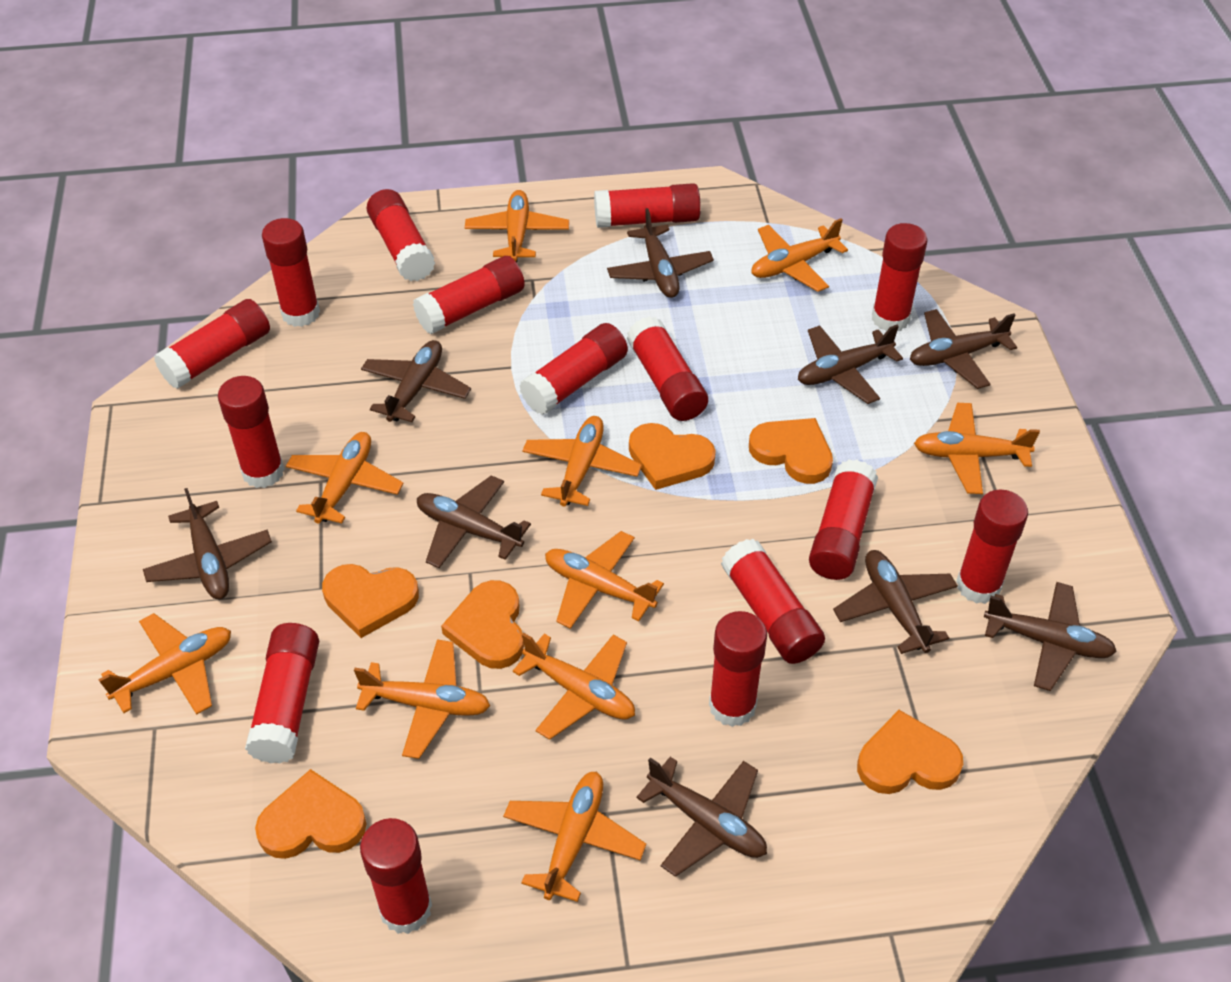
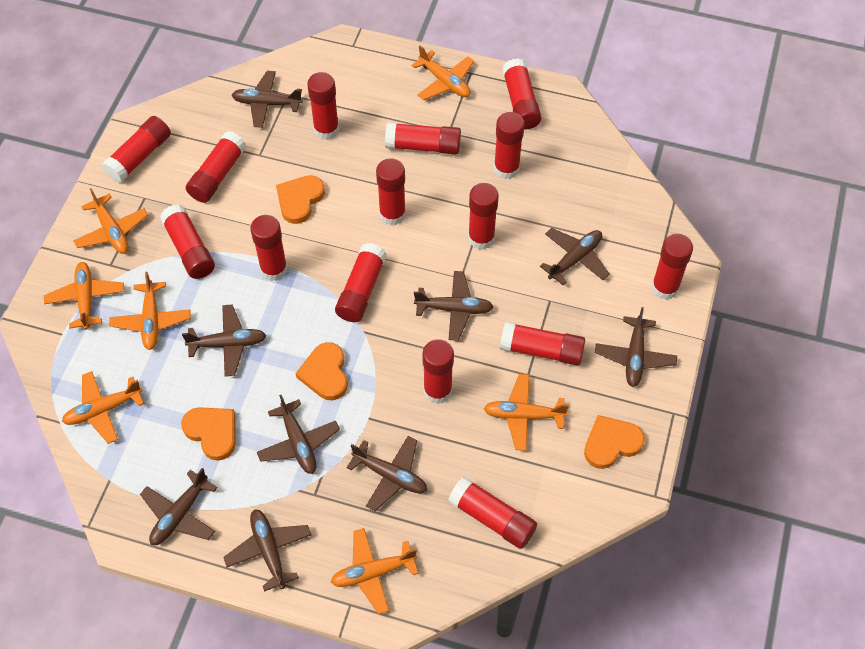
orange heart: [255,769,367,859] [322,564,419,638] [441,580,524,669] [629,423,716,490] [749,418,833,484] [857,710,963,794] = 6 -> [181,407,236,461] [276,175,325,224] [295,342,348,400] [584,415,645,469] = 4
orange plane: [98,613,231,715] [286,432,404,524] [354,640,490,759] [465,190,569,262] [503,772,646,902] [513,633,635,740] [522,416,642,506] [545,531,664,629] [751,219,848,292] [914,403,1040,494] = 10 -> [44,262,125,330] [62,371,144,444] [73,188,148,254] [109,272,191,350] [331,528,419,615] [411,46,474,100] [484,374,569,451] = 7

